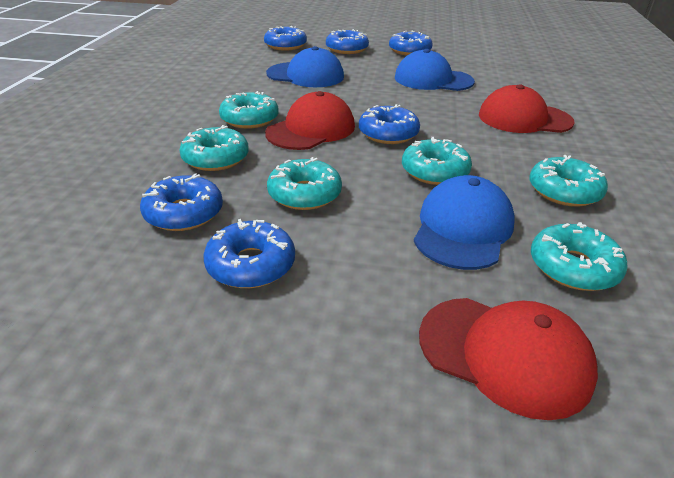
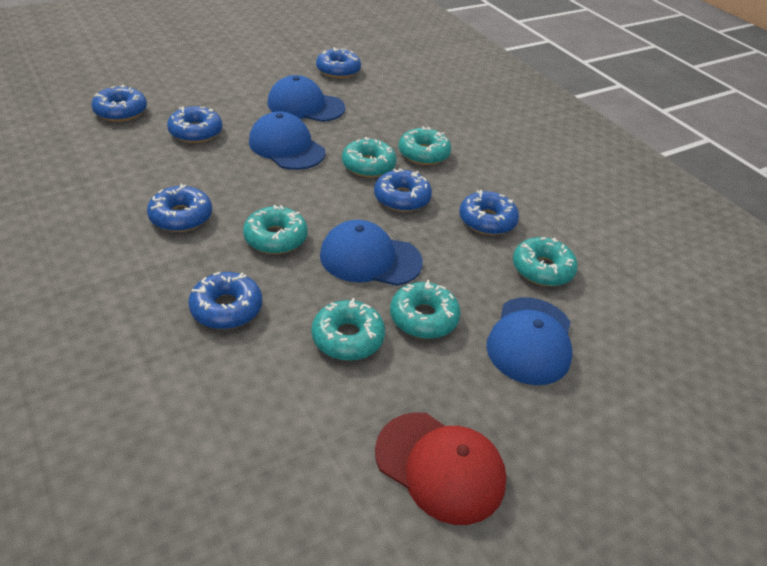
blue cap: [266,46,344,87] [395,49,475,91] [414,175,515,270] = 3 -> [249,111,325,170] [268,75,345,122] [320,220,423,286] [486,297,572,385] = 4
blue donut: [140,173,223,231] [203,219,295,288] [264,26,307,51] [326,29,369,54] [359,104,420,144] [389,30,433,56] = 6 -> [91,85,147,122] [147,184,212,232] [167,106,222,143] [188,272,262,329] [316,47,361,78] [374,168,432,212] [460,190,519,235] = 7
red cap: [265,91,355,150] [419,298,598,420] [479,84,575,133] = 3 -> [375,412,507,525] = 1

